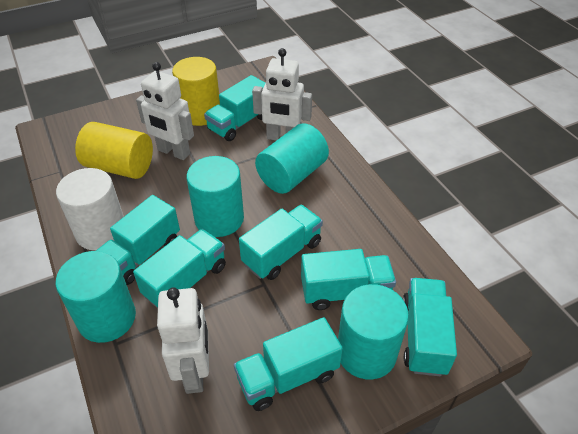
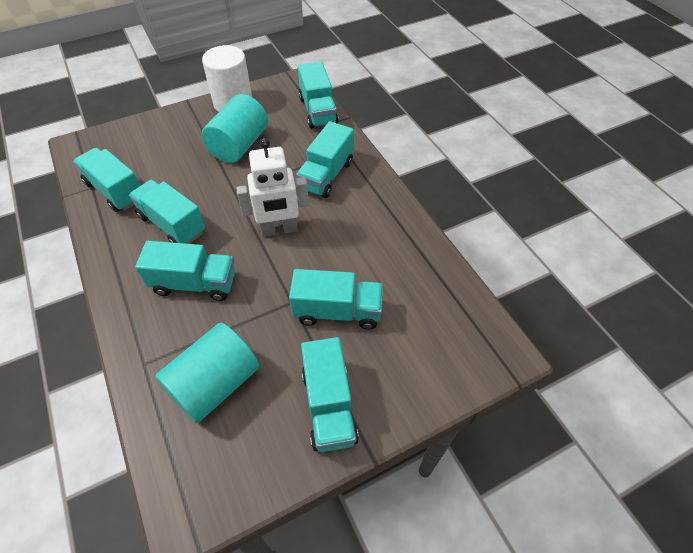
turquoise cylinder: [55,251,136,343] [186,156,244,237] [255,124,329,194] [338,284,409,379] = 4 -> [155,323,259,423] [201,94,268,163] = 2
white robot: [136,62,194,160] [157,287,209,394] [252,48,312,140] = 3 -> [236,138,309,237] = 1
yellow cylinder: [75,122,153,179] [172,57,220,126] = 2 -> none = 0

